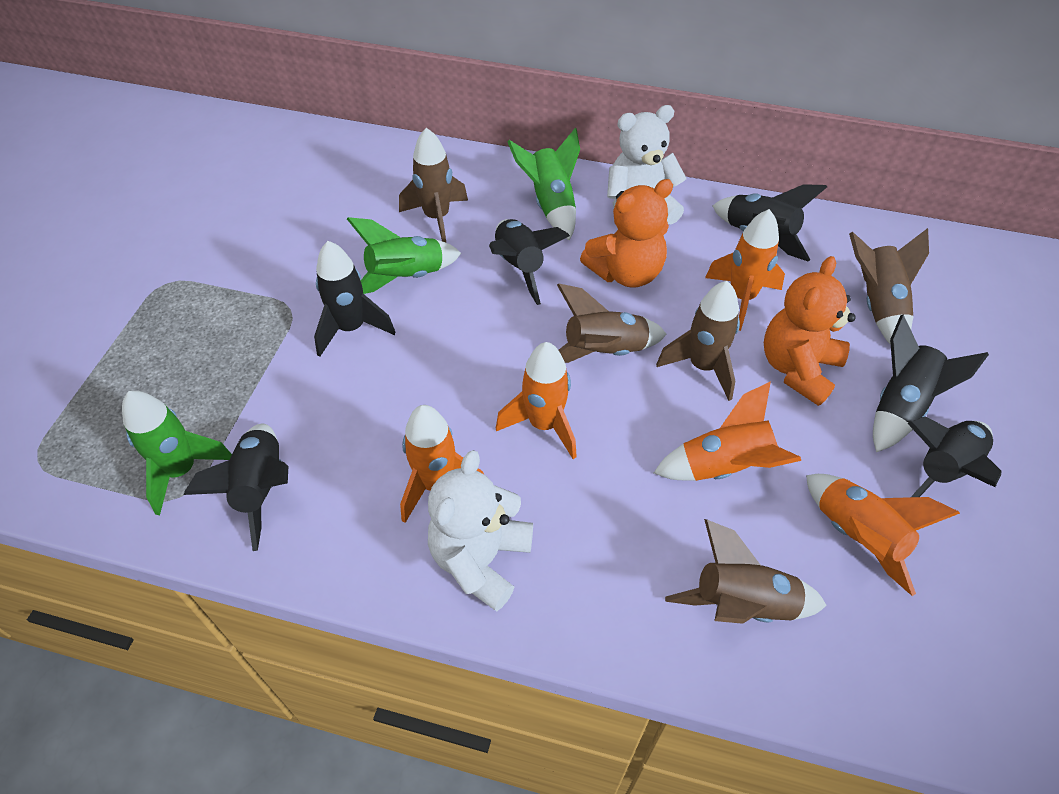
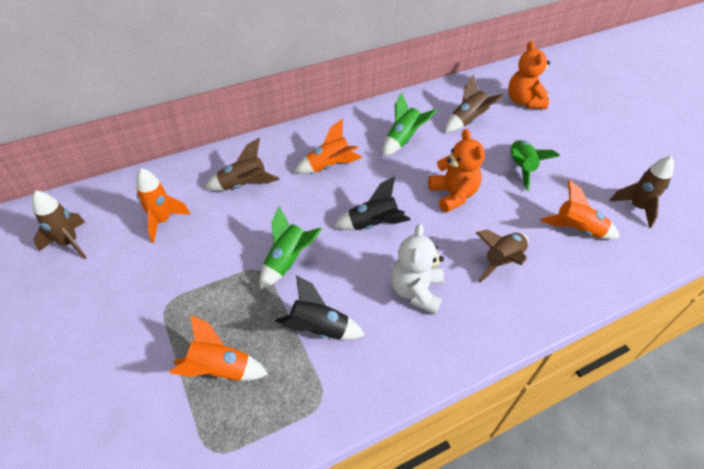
black rocket: [183,424,288,551] [314,241,395,357] [489,219,570,305] [713,184,827,262] [873,315,989,452] [907,416,1001,497] = 6 -> [275,275,365,340] [334,176,411,230] = 2
orange rocket: [400,405,484,523] [496,342,577,459] [654,381,801,481] [705,209,785,331] [806,474,960,596] = 5 -> [136,168,191,243] [169,315,269,381] [294,119,362,174] [540,180,620,239] = 4
white teddy bear: [428,450,533,611] [607,105,687,225] = 2 -> [391,224,444,314] = 1

